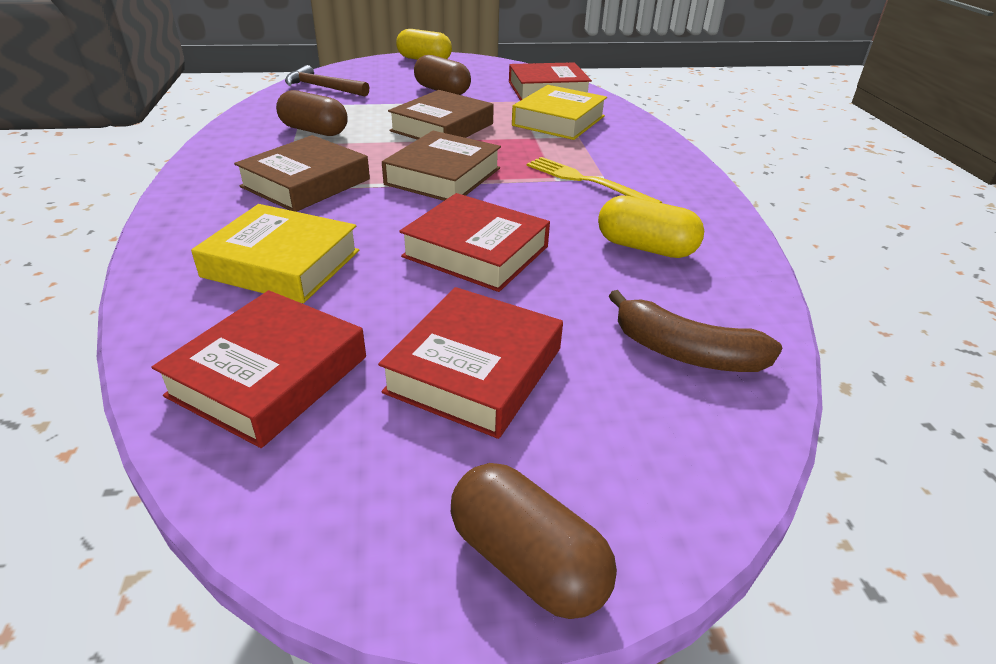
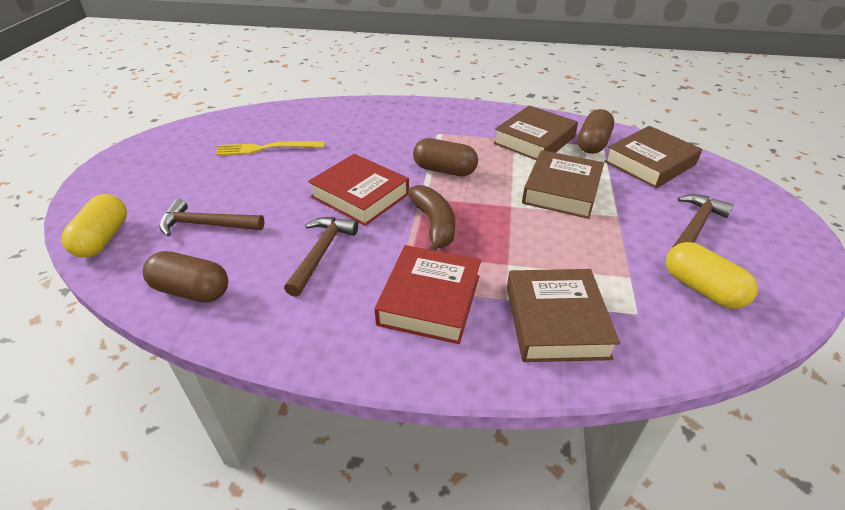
brown book: [234,135,370,212] [382,131,501,201] [388,90,494,140] = 3 -> [493,105,578,160] [507,269,620,362] [522,150,604,219] [604,126,702,188] = 4
brown hammer: [285,65,369,97] = 1 -> [159,199,264,237] [284,217,358,297] [672,194,734,248] = 3
red book: [152,290,366,448] [378,287,563,439] [399,193,550,292] [509,62,592,101] = 4 -> [308,154,409,226] [374,245,481,344] = 2
yellow book: [191,204,359,303] [512,85,607,140] = 2 -> none = 0

